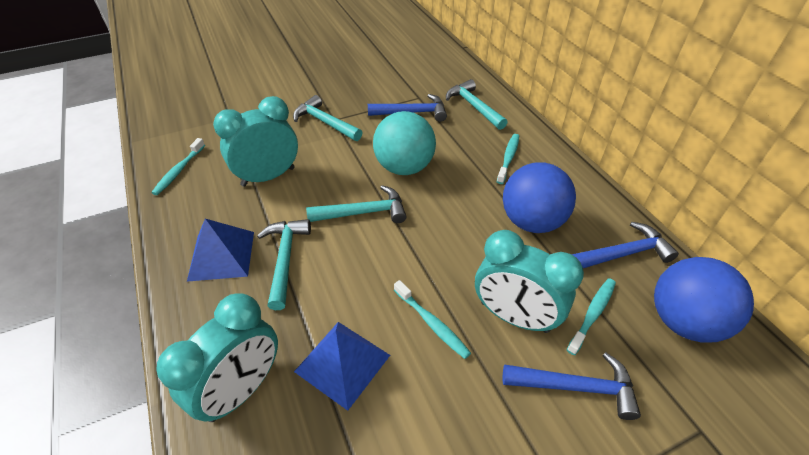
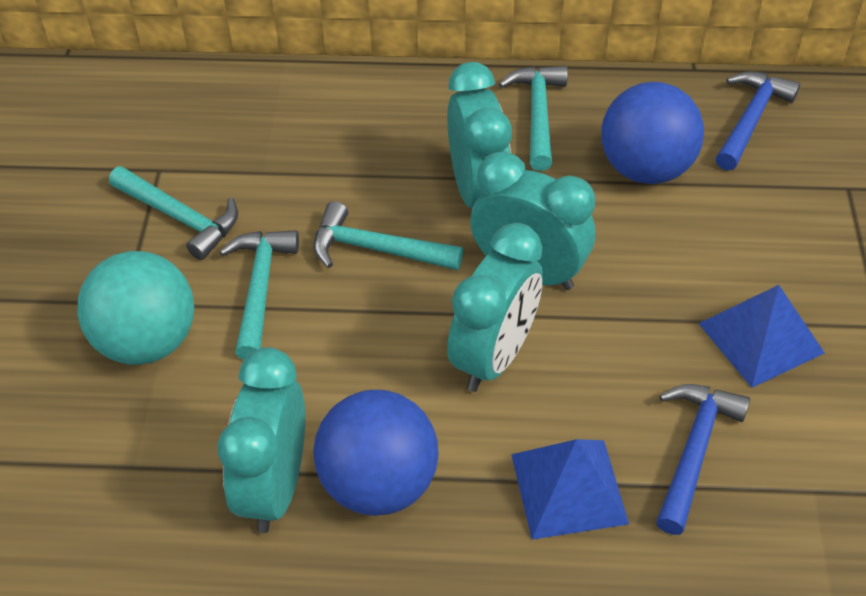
blue hammer: [368,94,447,122] [503,352,641,420] [572,222,679,268] = 3 -> [656,384,750,535] [716,71,800,171] = 2
turquoise clock: [156,293,278,422] [213,96,298,187] [475,230,584,333] = 3 -> [217,347,305,533] [447,62,512,208] [447,223,543,392] [470,151,595,290] = 4
turquoise toothbrush: [151,138,205,195] [394,280,471,359] [497,134,519,184] [567,278,616,355] = 4 -> none = 0

